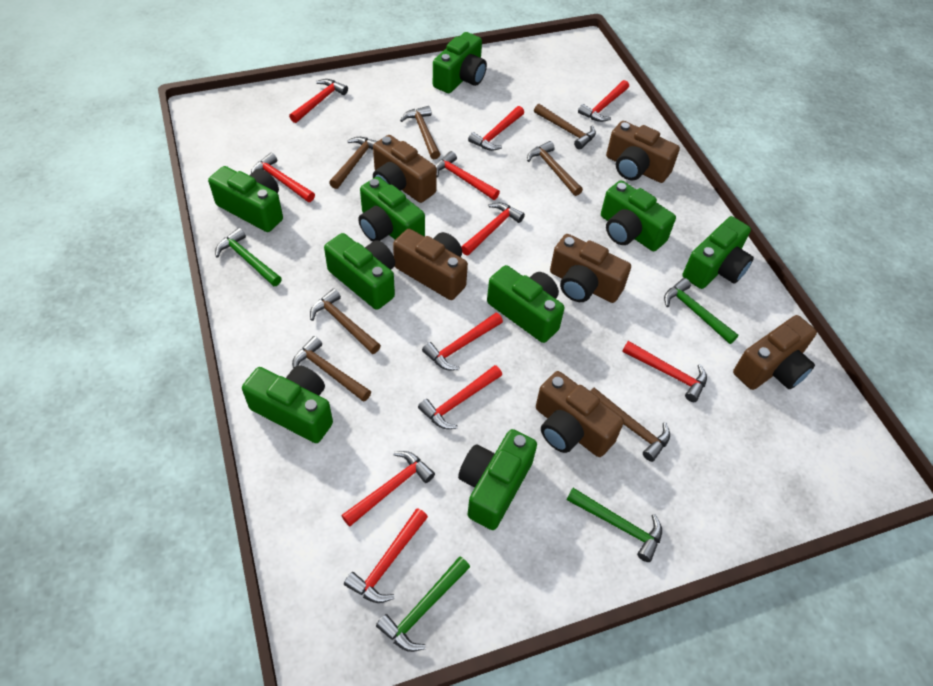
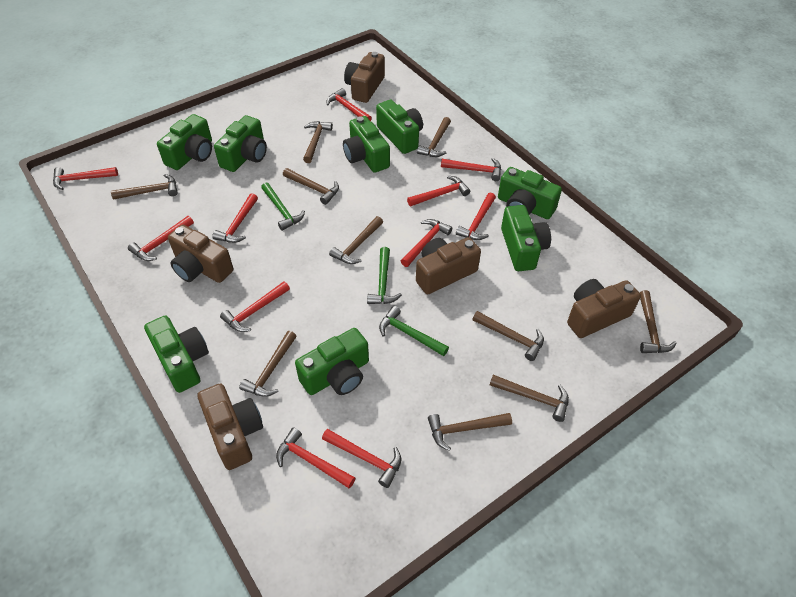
brown camera: [373,135,437,203] [393,229,468,300] [536,371,624,457] [550,234,631,303] [606,121,680,183] [733,315,817,390] = 6 -> [168,225,233,283] [198,383,263,470] [344,52,385,103] [416,237,481,294] [567,279,641,338] = 5
brown hammer: [292,336,371,402] [310,288,381,354] [329,137,377,189] [400,106,440,159] [527,141,583,196] [534,104,596,150] [591,388,670,462] = 7 -> [111,174,178,200] [239,331,296,397] [283,168,339,205] [303,121,333,163] [329,216,383,264] [417,117,451,157] [428,413,512,451] [472,311,544,361] [490,375,569,422] [640,290,677,353] = 10
green camera: [208,166,283,232] [242,365,333,443] [324,233,395,310] [358,177,425,242] [433,32,487,93] [458,429,537,530] [487,265,564,343] [601,180,676,251] [683,216,754,289] = 9 -> [144,316,209,393] [157,114,212,170] [214,115,267,172] [295,328,369,395] [343,116,390,173] [376,100,423,154] [498,167,562,219] [501,205,551,271] = 8
green hammer: [215,228,282,286] [376,557,470,652] [566,488,662,562] [664,278,738,344] = 4 -> [261,183,305,231] [367,247,402,304] [379,306,449,356] = 3

